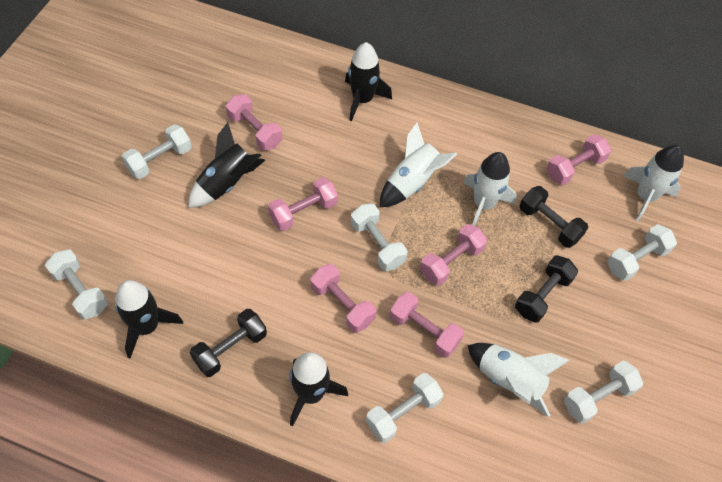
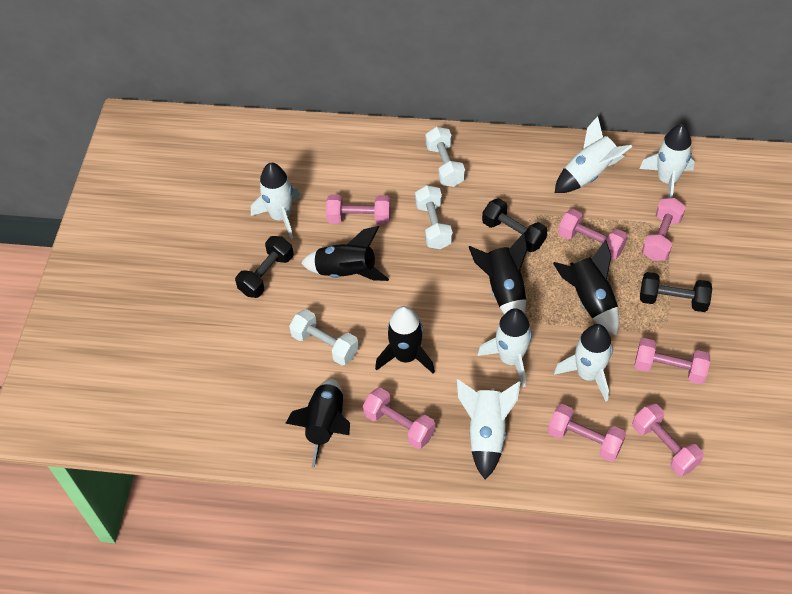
black rocket: [115,280,183,358] [188,122,265,208] [289,352,348,426] [345,42,392,121] = 4 -> [285,379,350,468] [301,226,389,281] [375,306,435,374] [469,232,528,314] [553,240,619,335] = 5
pink dumbbell: [226,94,282,151] [268,177,338,231] [310,264,376,333] [390,292,464,358] [420,224,487,286] [546,134,611,185] = 6 -> [326,195,391,225] [363,387,435,449] [548,404,626,462] [558,209,627,260] [632,403,704,476] [634,338,710,384] [642,198,686,261] = 7
white dumbbell: [45,249,108,320] [122,124,192,179] [351,204,408,271] [366,373,443,443] [564,361,643,424] [607,224,677,281] = 6 -> [289,309,359,365] [415,185,453,249] [426,127,465,187] = 3
white rocket: [380,123,457,207] [463,152,517,226] [468,343,570,417] [623,145,684,221] = 4 -> [251,163,301,239] [457,379,520,480] [477,308,532,387] [554,324,613,402] [555,116,632,193] [639,124,695,198] = 6

